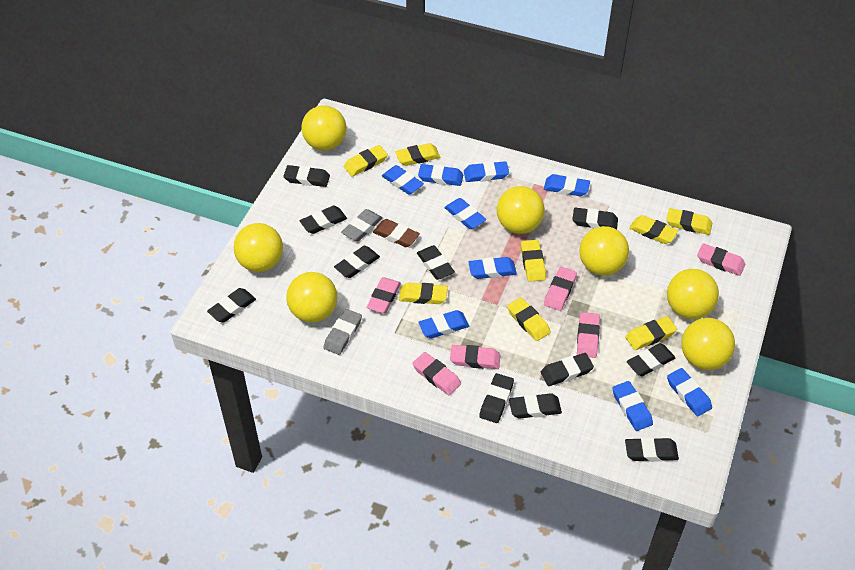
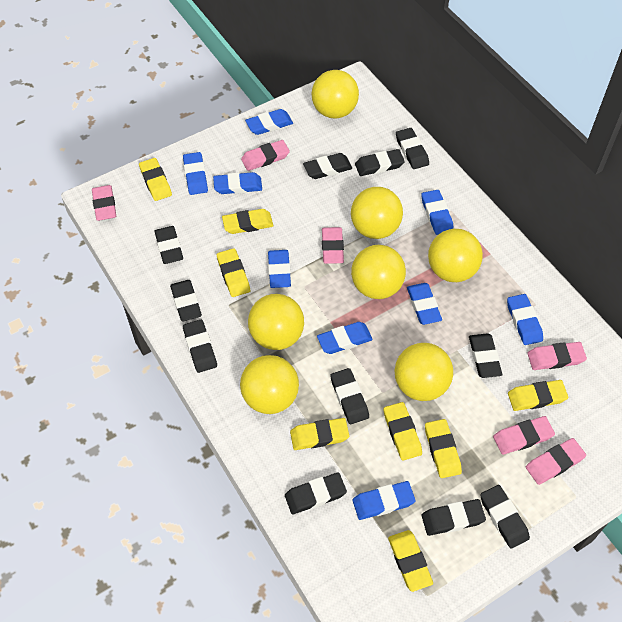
brown eraser: [373,219,420,247] = 1 -> none = 0
grey eraser: [323,309,362,355] [341,209,383,241] = 2 -> none = 0

